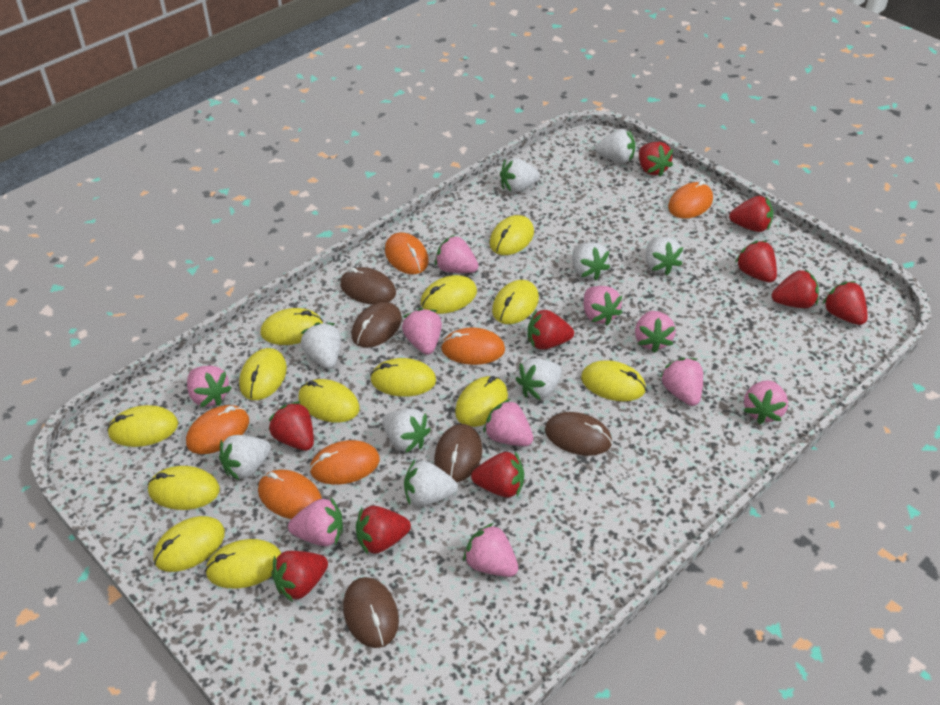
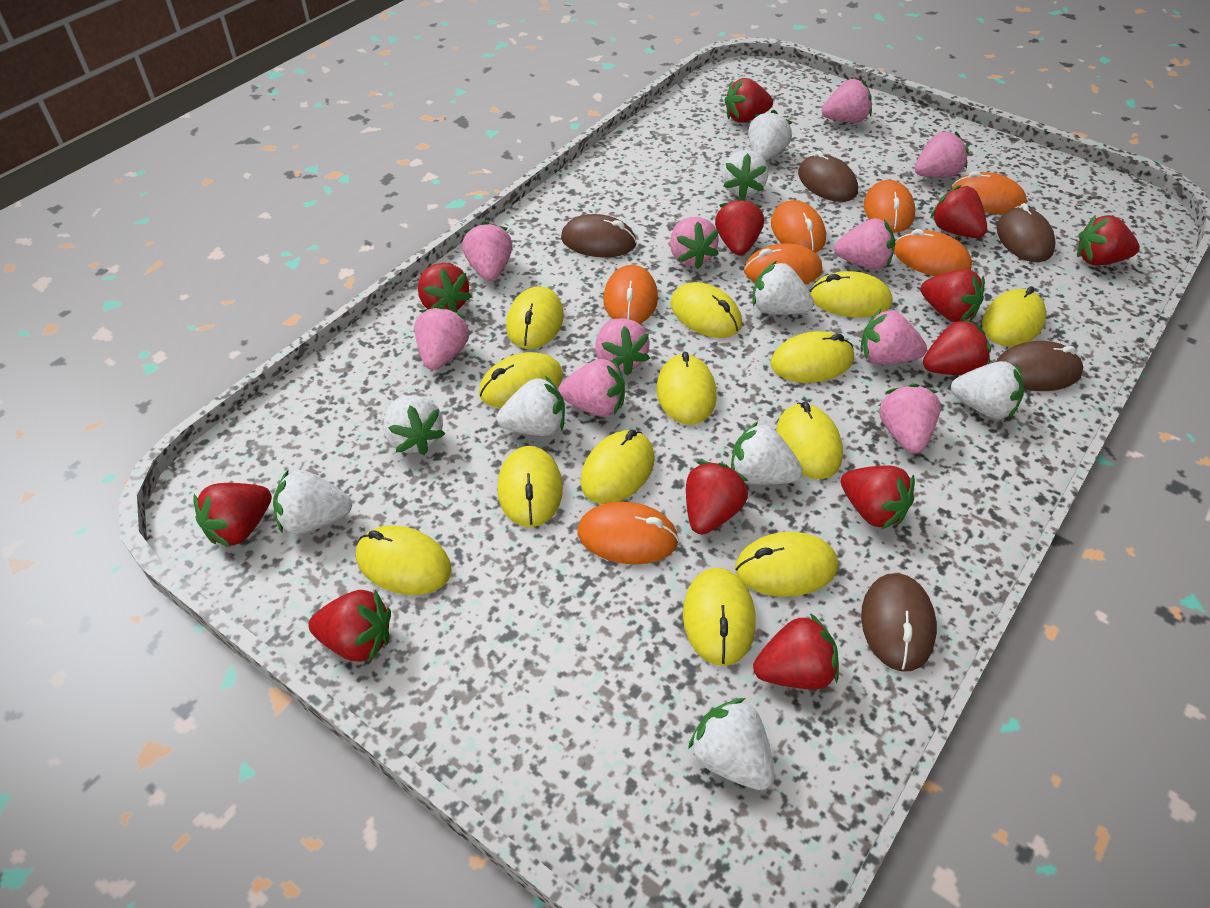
orange mouse: [186,405,249,454] [258,469,322,519] [309,440,380,485] [385,233,429,274] [441,327,505,365] [668,180,713,219] = 6 -> [578,501,679,565] [603,265,658,324] [744,243,822,284] [771,200,826,253] [864,180,915,233] [894,229,972,276] [951,171,1027,214] = 7
red strawberry: [268,401,314,451] [271,551,328,602] [356,505,411,554] [471,452,524,498] [528,309,574,350] [639,142,673,177] [729,196,773,232] [735,241,777,283] [772,269,819,308] [823,281,868,325] = 10 -> [193,483,272,548] [308,590,391,662] [418,263,472,312] [686,461,748,535] [715,197,764,255] [724,78,773,123] [753,613,839,689] [841,466,915,530] [921,269,985,322] [923,318,991,375] [931,185,987,238] [1077,215,1140,266] = 12

